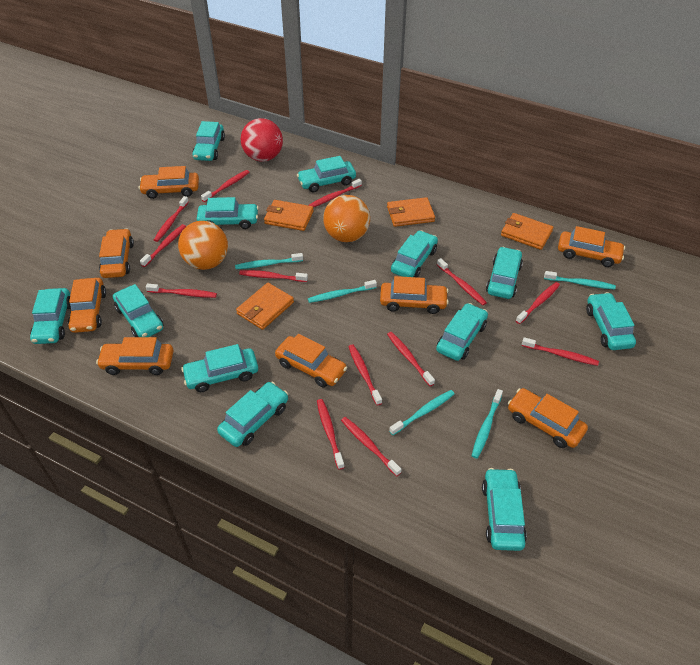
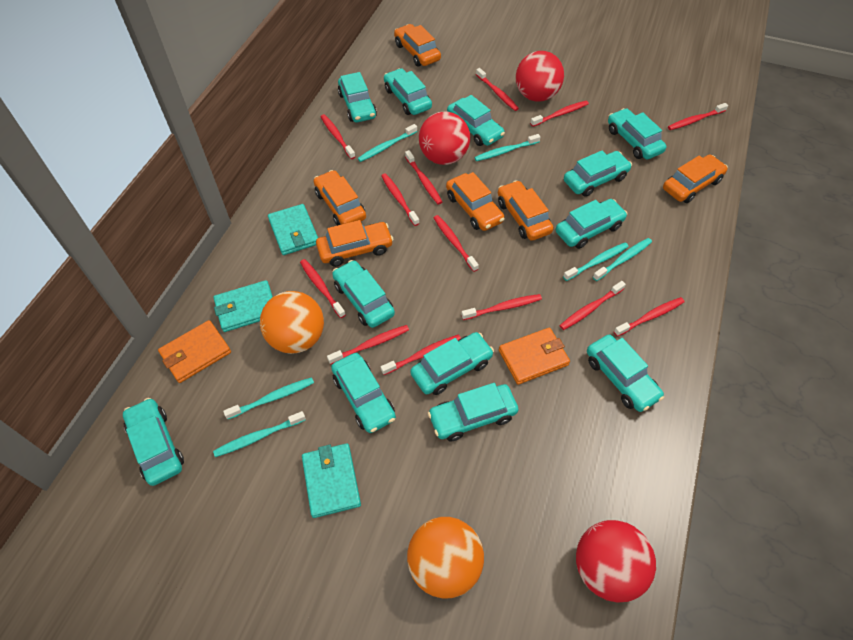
orange car: [68,278,106,333] [96,337,173,375] [99,228,134,278] [139,166,199,199] [275,334,347,387] [380,276,449,314] [508,388,588,448] [558,226,625,267] = 8 -> [314,170,366,226] [316,220,394,267] [394,24,441,67] [446,172,505,231] [498,180,554,241] [663,155,728,203] = 6
orange wallet: [236,283,294,330] [264,200,314,231] [387,197,435,227] [501,213,553,250] = 4 -> [158,320,231,383] [499,328,570,385] = 2
red ball: [241,118,283,162] = 1 -> [419,111,470,165] [516,51,564,102] [576,520,656,602] = 3
turquoise toothbrush: [235,253,303,269] [308,280,377,303] [389,390,455,435] [472,389,503,459] [544,271,616,290] = 5 -> [213,411,306,457] [223,377,314,419] [358,124,417,162] [474,134,540,161] [563,242,629,281] [593,238,652,281] = 6
turquoise wallet: none = 0 -> [213,280,273,332] [268,204,318,255] [302,443,361,518] = 3

